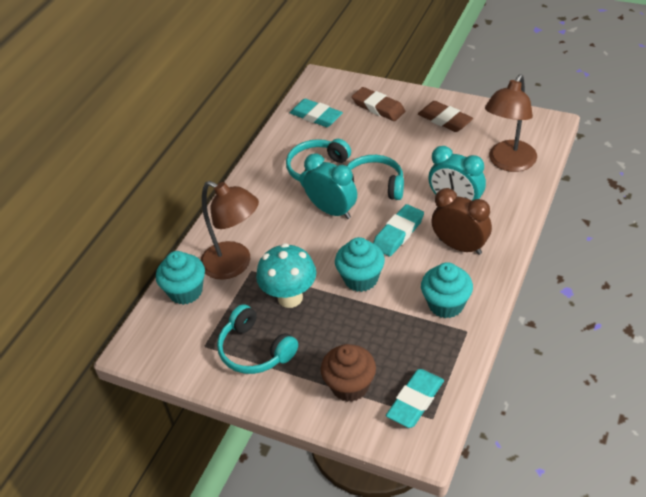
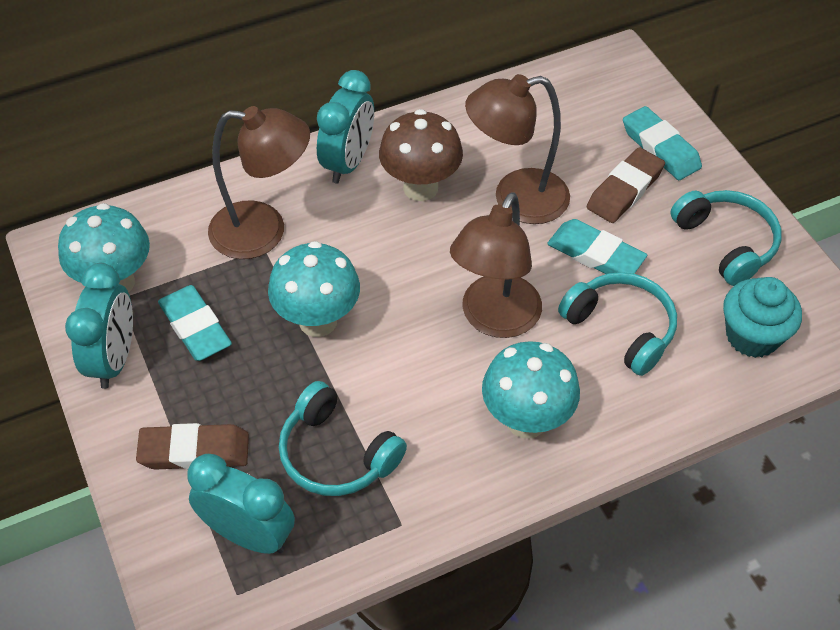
brown clock: [431,188,492,255] = 1 -> none = 0
brown cupcake: [321,344,376,402] = 1 -> none = 0
brown lamp: [200,181,259,280] [485,74,537,172] = 2 -> [208,106,310,259] [450,192,542,338] [465,74,570,224] = 3
brown mushroom: none = 0 -> [379,109,463,201] = 1
turquoise clock: [303,154,357,219] [428,146,486,201] = 2 -> [65,263,133,389] [187,454,295,554] [317,70,374,184] = 3
turquoise cupcake: [156,251,205,305] [335,237,385,292] [421,262,473,318] = 3 -> [723,277,802,358] = 1
turquoise mushroom: [256,243,316,308] = 1 -> [58,203,150,293] [268,241,360,337] [482,341,580,439] = 3

